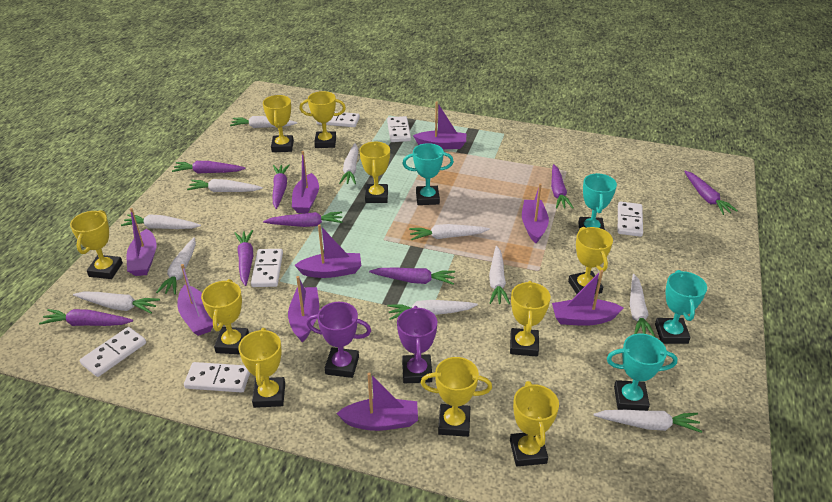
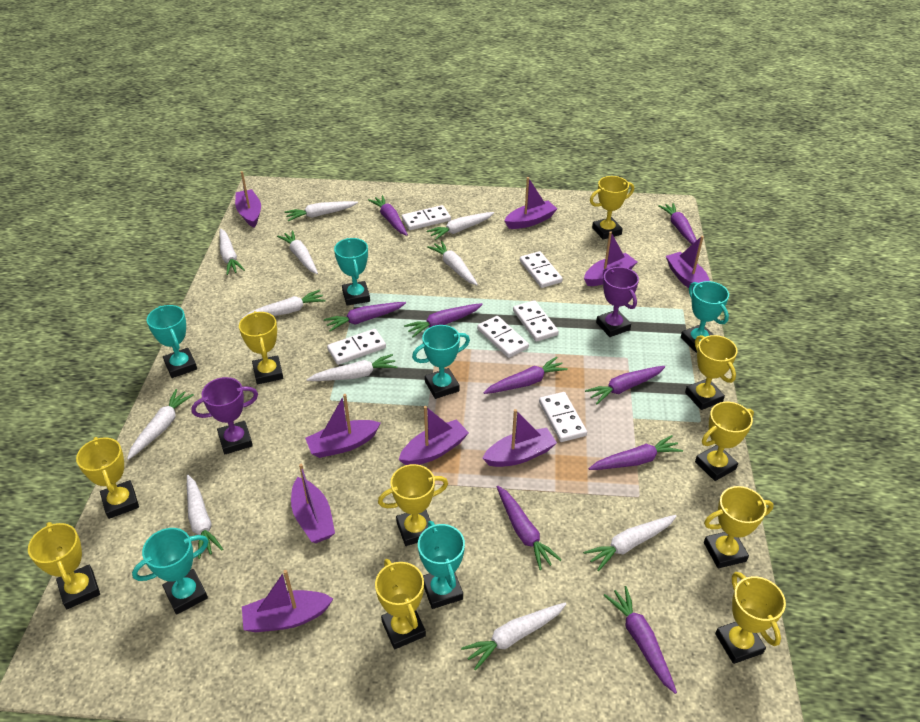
purple carrot: [39,309,133,326] [172,161,246,173] [235,230,253,286] [263,211,343,227] [272,165,290,209] [369,267,455,285] [551,164,573,209] [684,171,738,215] = 8 -> [324,302,406,331] [368,195,408,236] [404,303,483,337] [484,357,568,394] [497,486,561,570] [585,366,665,404] [589,435,683,470] [604,586,677,694] [658,203,697,244] = 9
turquoise trophy: [403,143,454,205] [578,173,617,230] [607,333,678,411] [655,270,707,344] = 4 -> [132,528,208,615] [147,305,197,378] [334,238,370,306] [412,325,470,399] [418,521,465,609] [681,281,729,353] = 6

